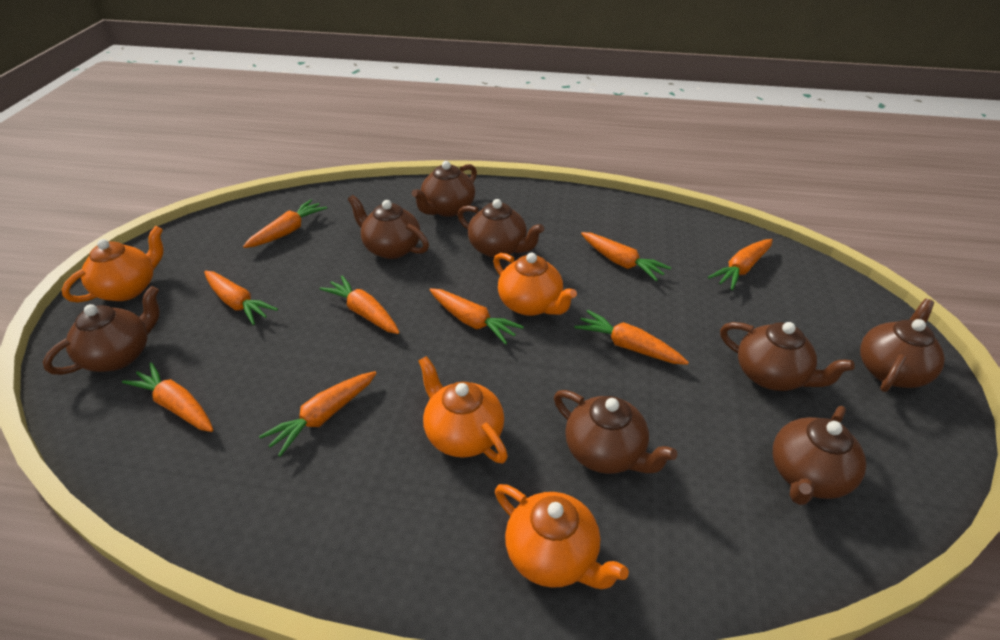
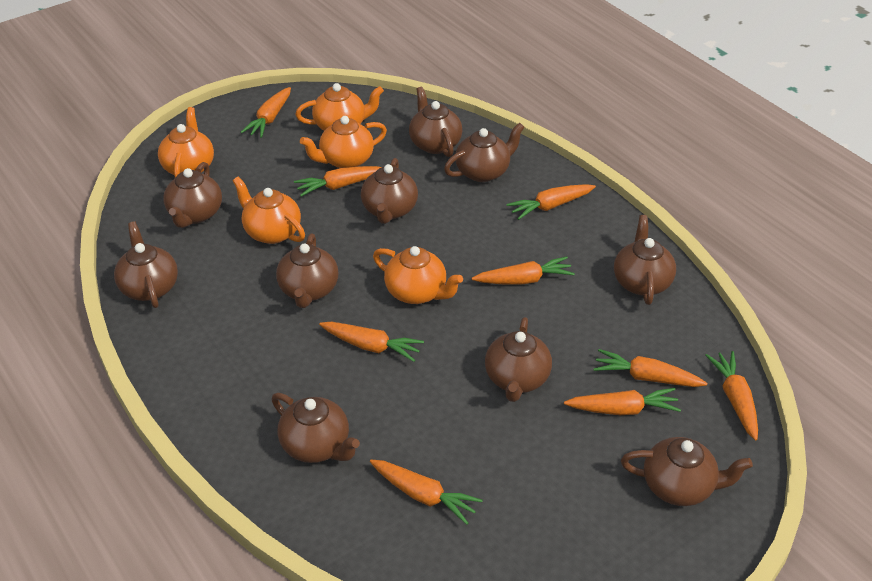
brown teapot: [43,286,160,375] [348,195,429,259] [412,161,477,217] [457,199,544,258] [554,390,677,474] [720,322,855,391] [773,406,866,505] [860,299,945,392] = 8 -> [114,221,178,308] [163,162,222,228] [272,393,360,463] [276,233,338,308] [361,158,418,224] [409,87,462,157] [444,123,525,182] [485,317,552,402] [614,215,676,305] [621,437,753,506] = 10
orange teapot: [62,226,164,303] [419,356,508,463] [493,252,577,316] [495,484,629,589] = 4 -> [158,107,214,178] [233,177,305,244] [295,83,384,131] [300,116,387,168] [373,246,463,304] = 5

